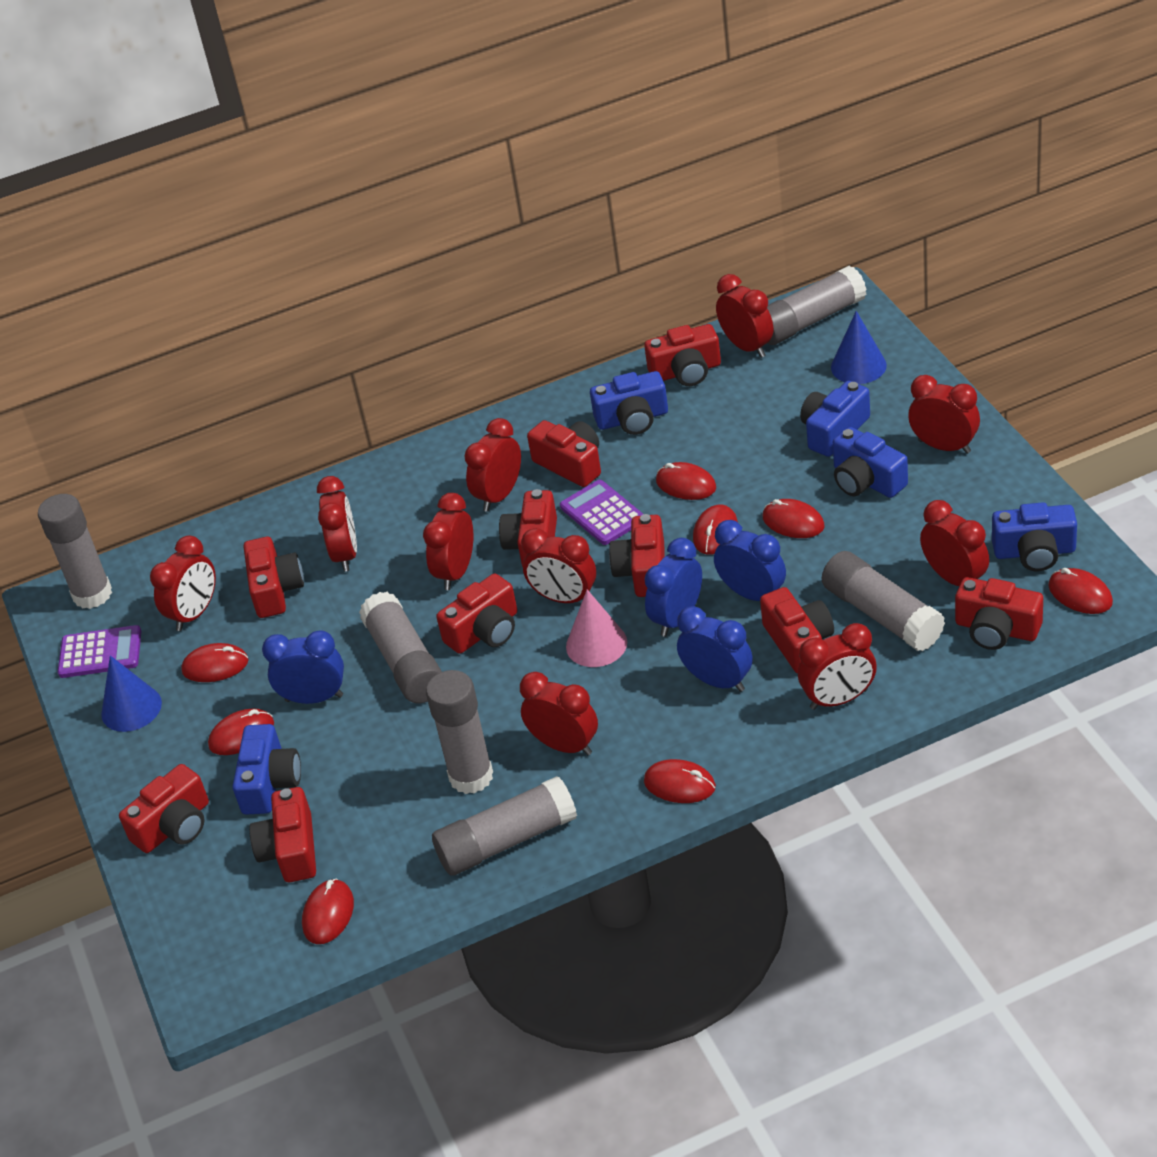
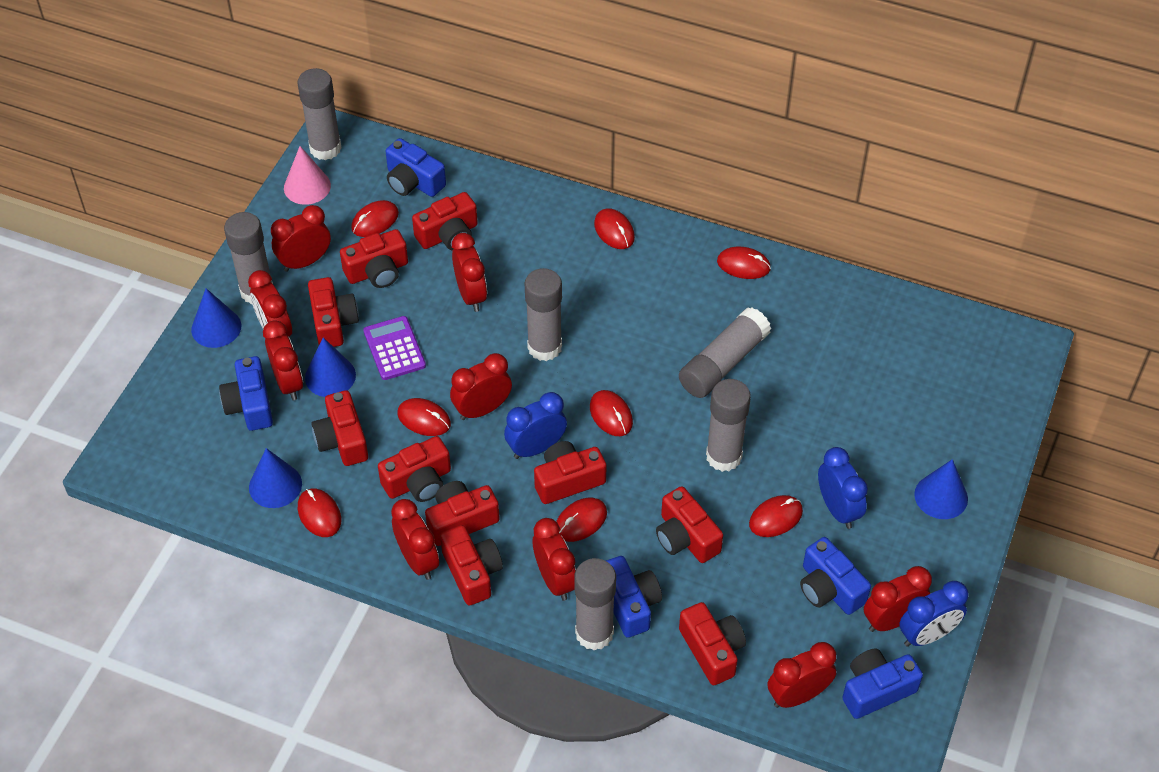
blue clock: [262,630,344,704] [644,538,702,637] [677,606,753,692] [714,520,786,601] = 4 -> [504,392,567,459] [818,447,868,529] [899,581,968,647] = 3
blue cone: [101,655,162,732] [831,311,887,384] = 2 -> [191,288,241,348] [249,448,302,508] [305,337,356,397] [914,459,968,519] = 4
purple calculator: [58,625,141,678] [560,480,643,545] = 2 -> [363,316,426,380] = 1
red clock: [150,536,216,631] [317,476,357,572] [423,493,473,590] [464,418,521,512] [520,672,598,755] [521,528,596,603] [716,274,773,358] [798,623,877,710] [908,375,980,454] [920,500,989,586] = 10 -> [248,270,292,337] [263,320,303,400] [271,205,331,272] [391,499,439,580] [450,353,512,420] [452,233,487,312] [533,518,576,601] [767,642,836,708] [864,566,932,632] = 9

